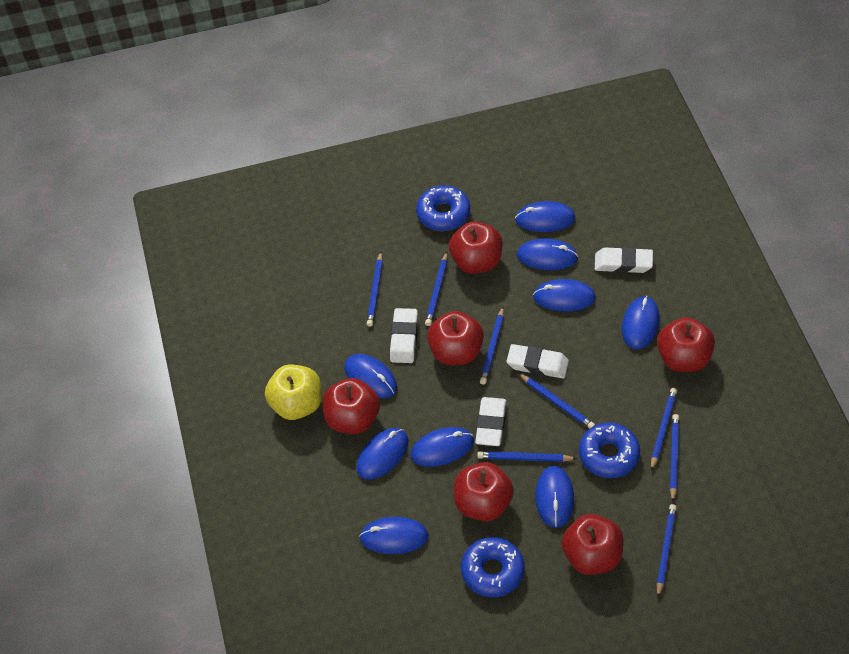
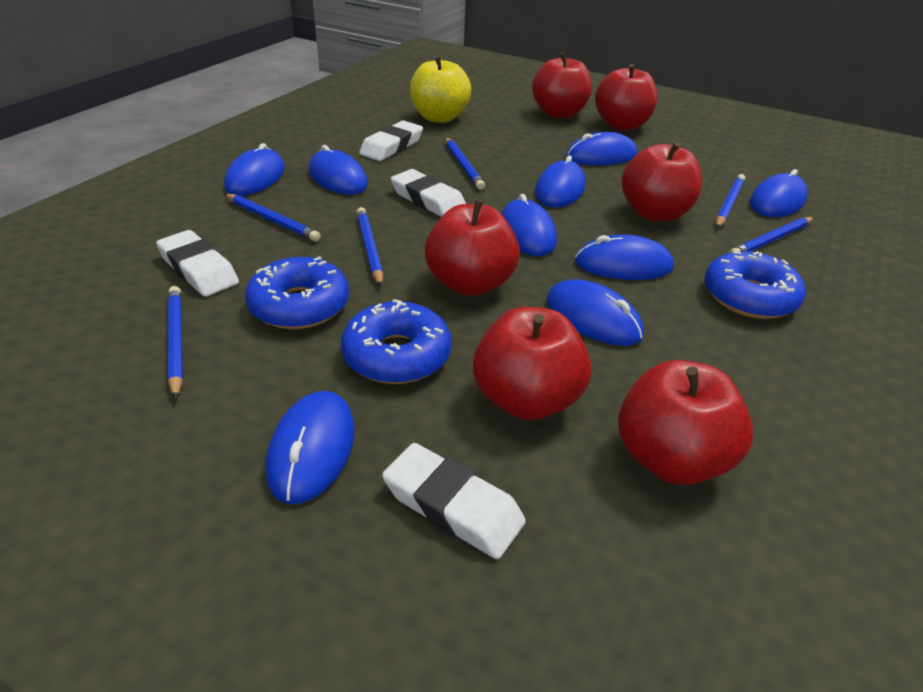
blue pencil: [367,252,383,327] [425,252,447,326] [477,451,577,462] [480,307,504,384] [518,373,595,429] [651,388,677,471] [657,504,677,597] [670,414,679,502] = 8 -> [168,286,183,400] [225,194,321,241] [357,207,383,286] [446,137,485,190] [716,174,745,228] [729,217,814,253] = 6

